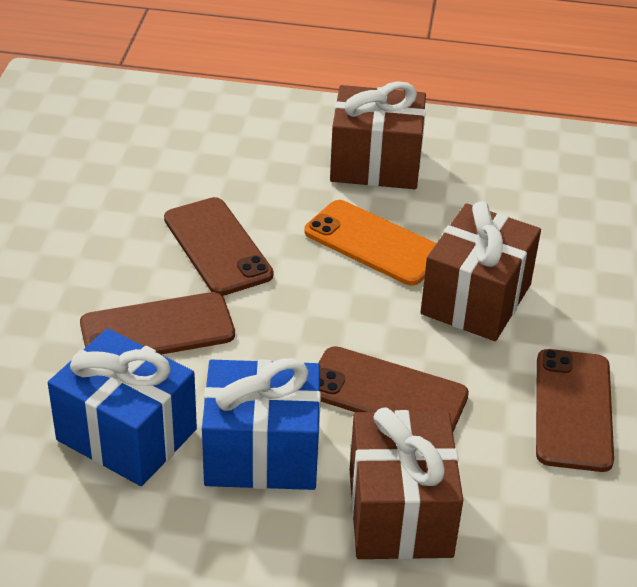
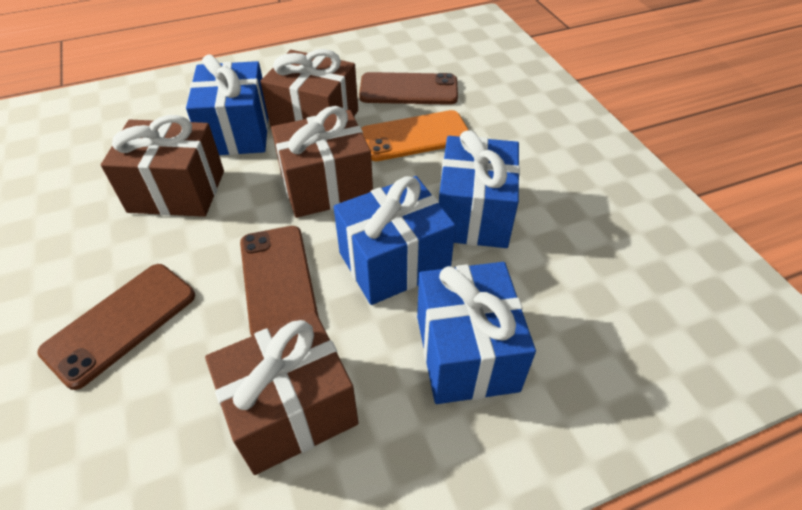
blue gift: [48,328,197,486] [202,358,321,490] = 2 -> [186,54,268,155] [334,176,456,305] [417,262,536,404] [439,130,520,248] = 4
brown gift: [330,81,426,189] [350,408,463,560] [420,201,541,341] = 3 -> [101,115,224,217] [205,311,359,475] [260,49,358,127] [271,106,373,218] = 4
brown phone: [80,292,235,355] [164,197,273,296] [319,346,469,432] [536,349,614,472] = 4 -> [37,264,195,390] [240,226,319,336] [359,72,458,105] = 3

